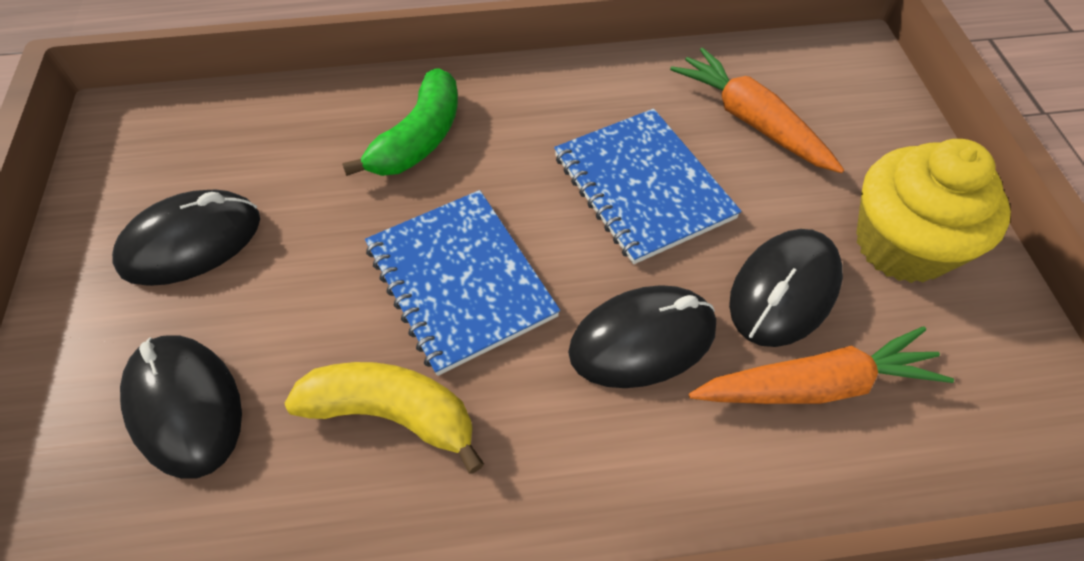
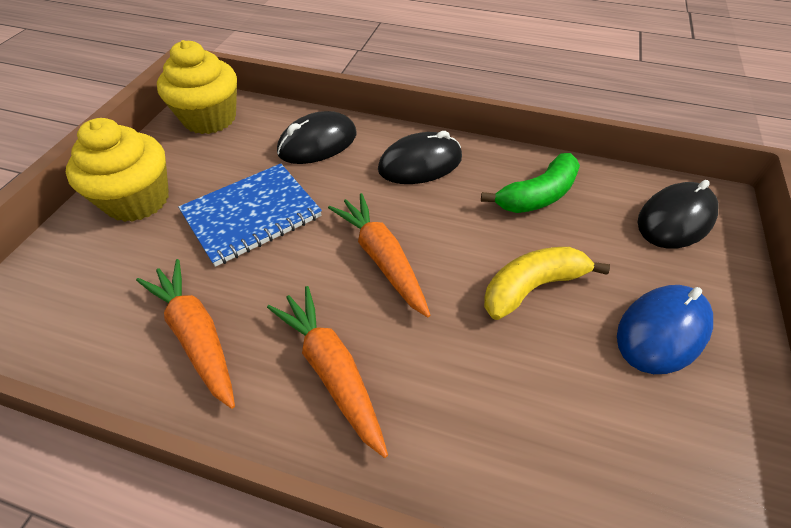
black mouse: [112,190,260,286] [120,335,242,479] [568,285,716,388] [729,229,843,347] = 4 -> [277,111,357,164] [378,131,462,184] [638,180,718,249] = 3
blue mouse: none = 0 -> [617,285,713,374] = 1
blue notebook: [365,190,560,376] [554,109,741,264] = 2 -> [178,163,322,267] = 1
orange carrot: [670,48,844,173] [689,326,954,404] = 2 -> [136,259,235,409] [267,286,388,458] [328,193,431,317] = 3
yellow cupcake: [856,139,1011,283] = 1 -> [66,118,169,222] [157,40,237,134] = 2

